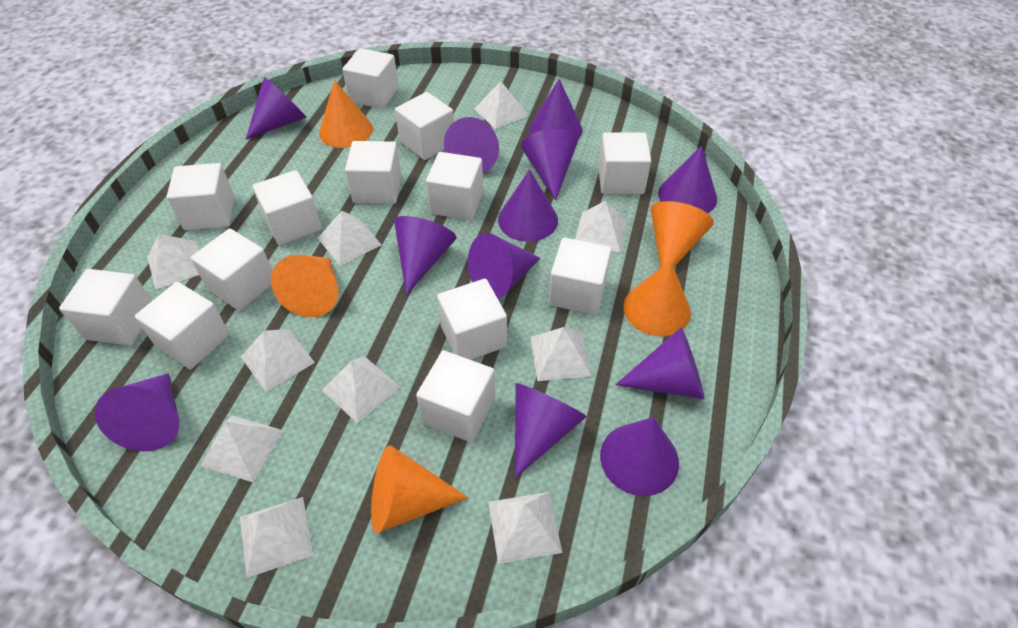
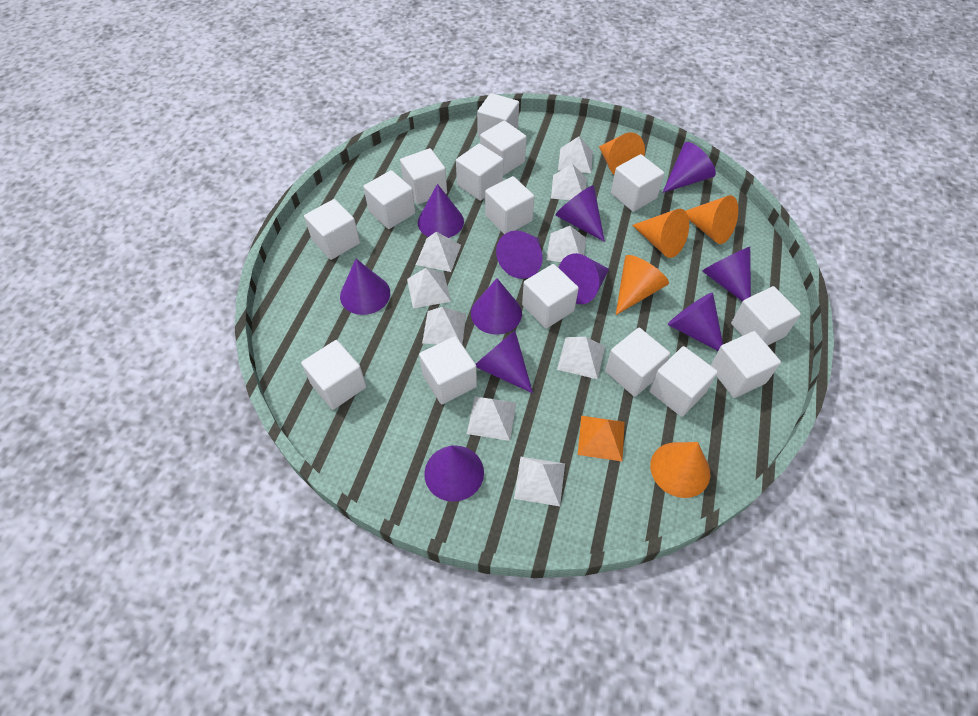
orange pyramid: none = 0 -> [578,416,625,461] = 1
purple cone: [94,373,179,451] [246,77,307,140] [394,216,456,295] [444,117,499,173] [468,233,540,299] [498,169,558,242] [515,383,587,478] [521,129,578,201] [529,79,583,139] [600,417,679,496] [615,327,704,400] [658,146,717,213] = 12 -> [340,259,390,315] [418,184,464,238] [424,446,484,502] [471,278,522,335] [476,330,533,393] [496,231,543,279] [555,185,605,242] [559,253,609,304] [662,142,716,193] [668,292,723,351] [702,247,751,302] = 11
white cube: [59,269,152,346] [135,282,230,370] [167,163,235,230] [191,228,272,311] [252,170,322,245] [342,48,399,109] [345,141,402,204] [395,92,454,160] [416,351,495,442] [426,152,483,220] [437,279,507,360] [549,238,612,315] [598,132,651,194] = 13 -> [301,340,366,410] [304,199,360,260] [363,170,416,229] [400,148,447,205] [419,336,477,404] [456,143,504,201] [477,93,519,138] [480,120,527,176] [485,176,534,234] [522,264,579,329] [605,328,670,397] [611,154,665,212] [649,346,718,417] [711,331,781,398] [731,286,801,345] = 15
white pyramid: [147,234,199,289] [200,415,283,483] [240,497,314,578] [241,329,315,392] [318,210,382,266] [322,356,400,424] [474,81,528,129] [488,492,562,564] [530,327,592,381] [575,201,627,253] = 10 -> [407,268,451,308] [416,232,461,272] [422,307,466,344] [467,396,516,441] [514,457,565,506] [546,226,586,262] [551,164,587,200] [557,337,605,379] [558,136,593,173] = 9

